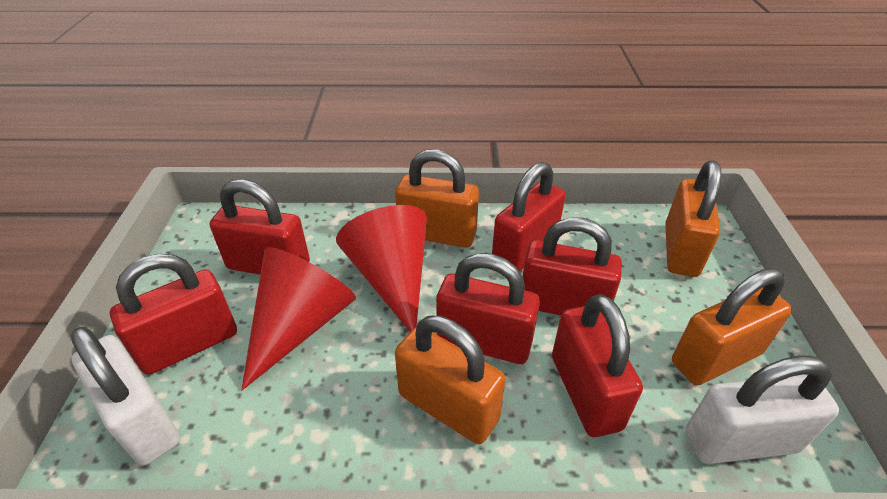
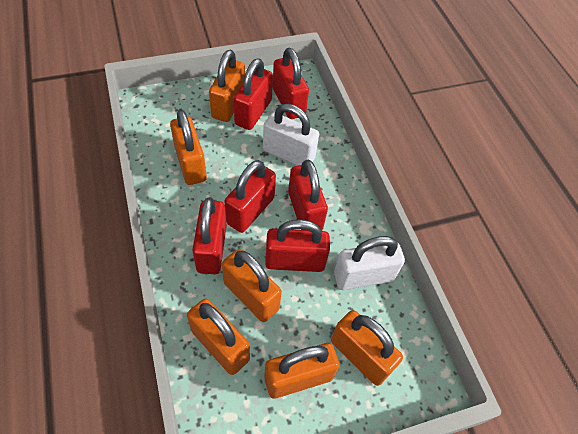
orange padlock: [395,149,479,248] [395,316,506,444] [665,161,721,277] [672,268,792,385] = 4 -> [170,110,207,185] [187,299,250,375] [209,50,245,122] [222,249,282,322] [264,343,340,399] [331,310,403,386] = 6
red cone: [241,247,356,390] [336,205,427,332] = 2 -> none = 0

